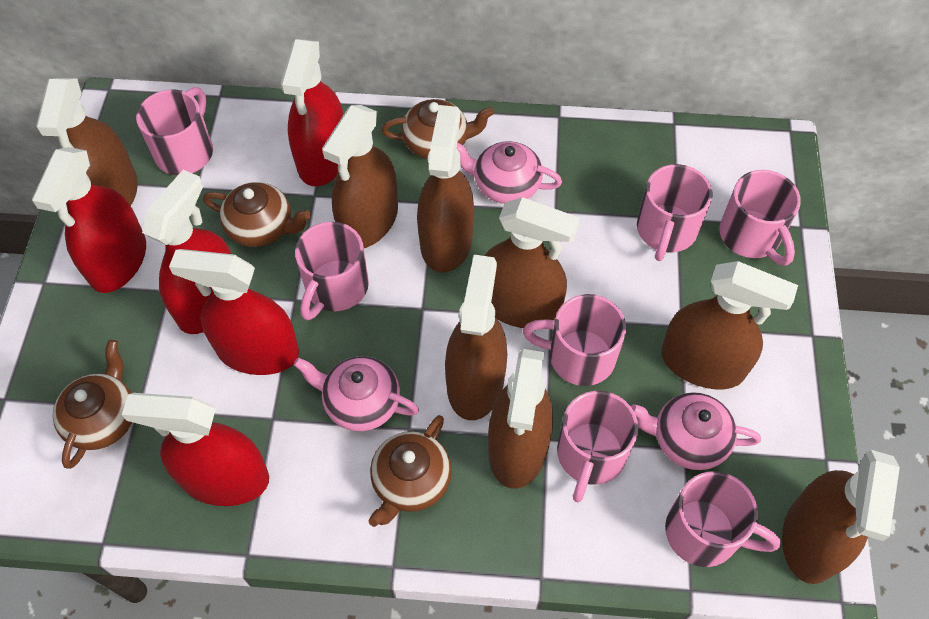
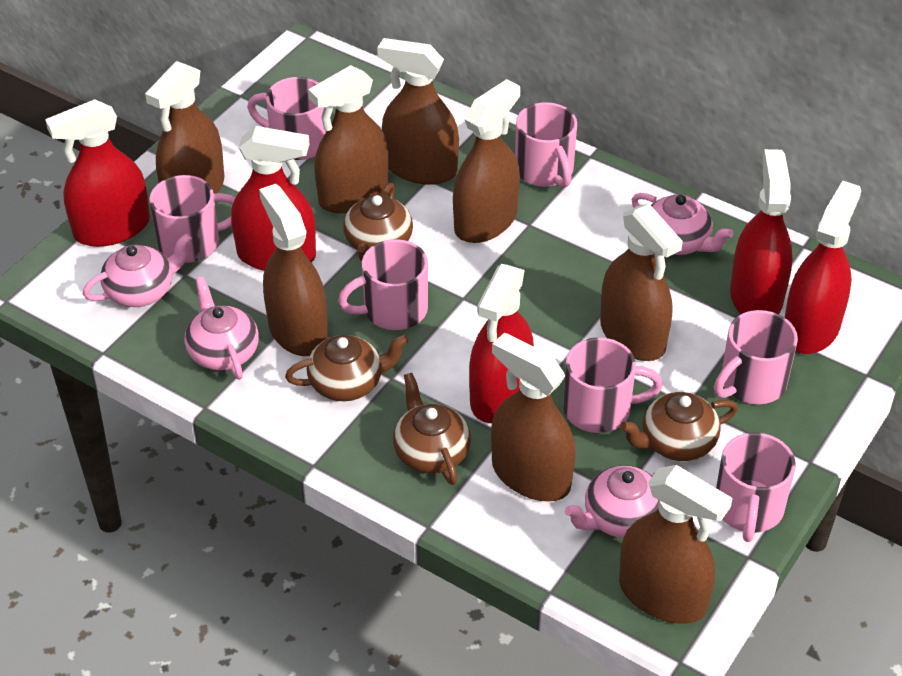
pink teapot: [294,356,419,431] [456,141,562,204] [631,392,761,470] = 3 -> [83,233,192,307] [185,277,259,380] [565,465,659,538] [632,193,733,255] = 4

